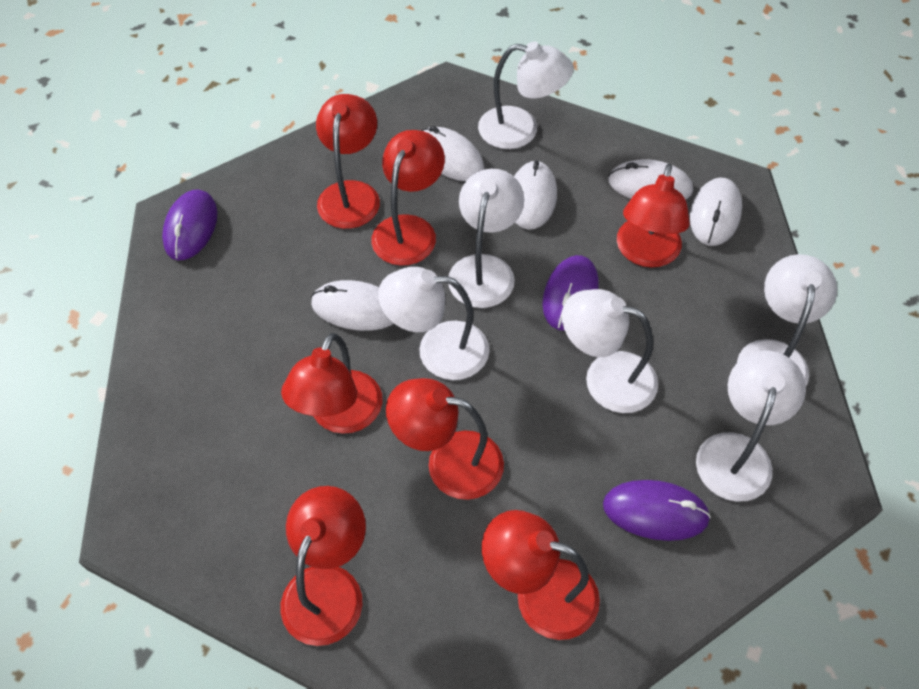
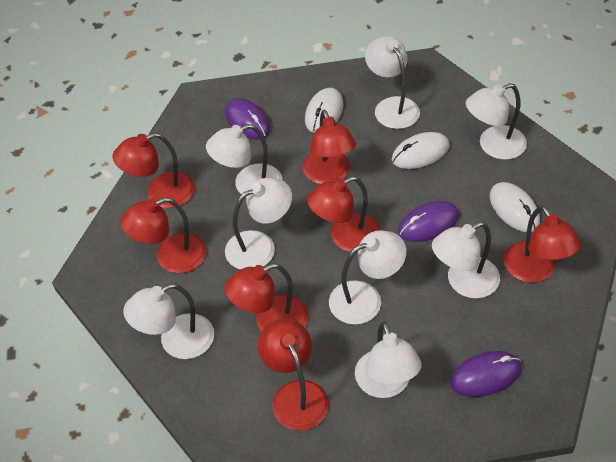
white lamp: [378,267,489,380] [449,169,524,308] [478,41,574,149] [562,289,658,413] [696,350,806,502] [737,254,837,386] = 6 -> [123,284,214,359] [206,124,282,194] [225,178,292,270] [329,230,407,325] [355,322,422,398] [365,36,420,129] [432,222,500,298] [466,83,527,160] = 8
white mouse: [311,280,394,331] [422,126,484,181] [514,160,557,229] [608,159,693,200] [690,177,742,246] = 5 -> [305,88,343,133] [392,132,450,169] [490,182,540,232] = 3

